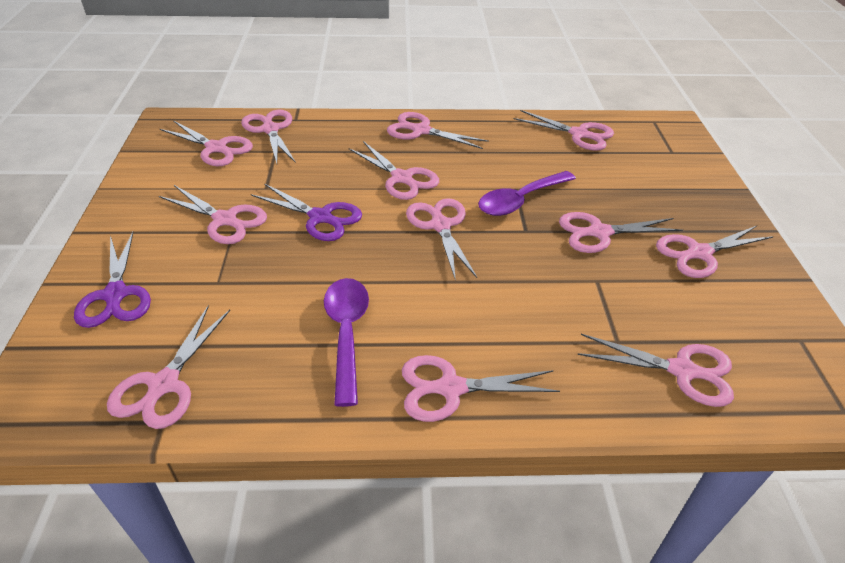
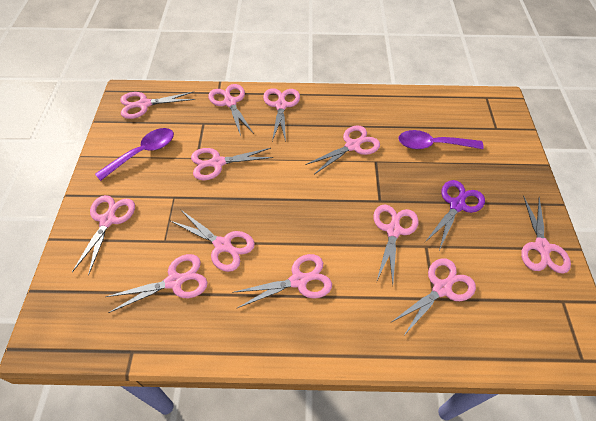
purple scissors: [74,232,151,328] [251,183,362,241] = 2 -> [425,180,485,250] = 1

